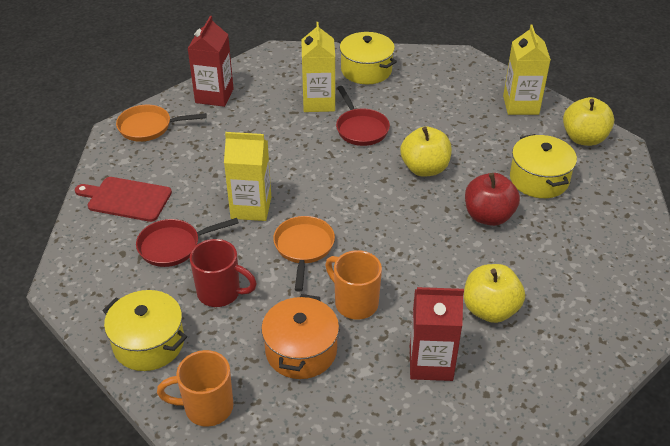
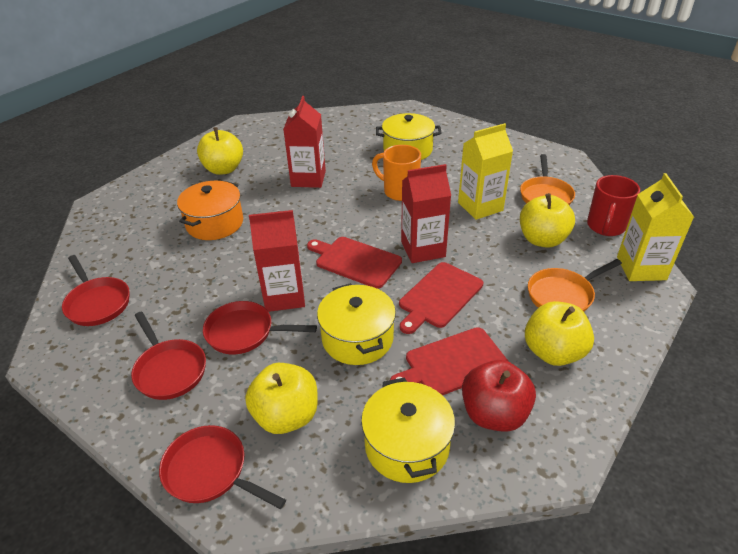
orange mug: [157,350,233,427] [325,250,382,319] = 2 -> [372,145,421,201] = 1
red carton: [188,16,234,107] [410,287,464,381] = 2 -> [249,210,305,312] [283,96,326,188] [401,164,451,263] = 3
red cutting board: [75,177,172,222] = 1 -> [307,237,402,289] [390,327,509,395] [399,262,483,334] = 3
red pan: [136,218,239,267] [336,86,390,146] = 2 -> [62,255,130,326] [131,312,206,400] [159,425,286,509] [203,301,317,355] = 4
yellow apple: [400,126,452,177] [464,264,525,323] [563,97,614,146] = 3 -> [197,127,243,175] [245,363,318,434] [520,193,575,248] [525,301,594,366] = 4
yellow carton: [224,132,271,221] [301,22,335,112] [503,24,551,115] = 3 -> [458,123,513,220] [617,173,694,281] = 2

